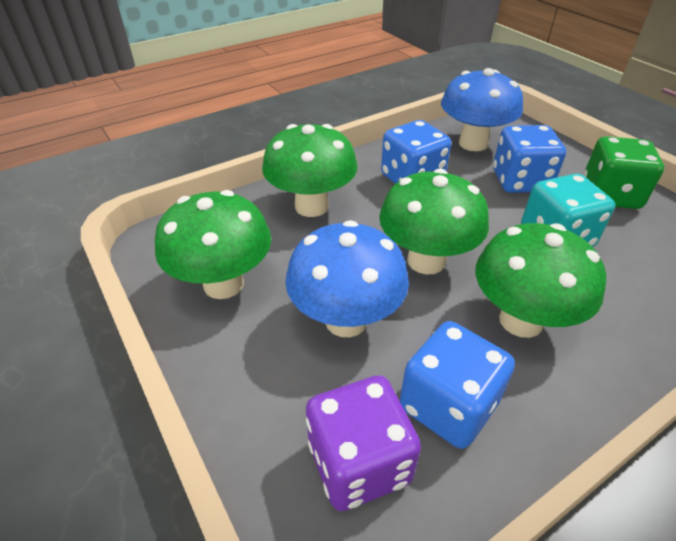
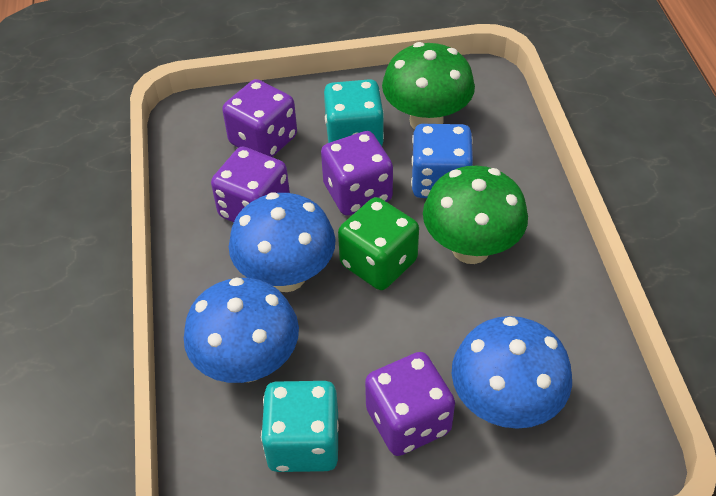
blue dice: [381,120,451,184] [400,321,515,449] [493,125,566,193] = 3 -> [411,124,473,198] = 1
blue mushroom: [285,220,409,337] [441,68,523,151] = 2 -> [184,277,299,383] [229,192,336,292] [452,316,572,429] = 3
green mushroom: [155,190,271,299] [262,124,357,217] [379,169,489,275] [475,223,606,338] = 4 -> [382,42,475,129] [423,166,528,264] = 2
purple dice: [306,375,421,511] = 1 -> [211,147,290,222] [222,79,297,157] [321,131,393,216] [365,352,455,456] = 4
turquoise dice: [521,174,615,247] = 1 -> [261,381,339,472] [324,79,384,146] = 2

